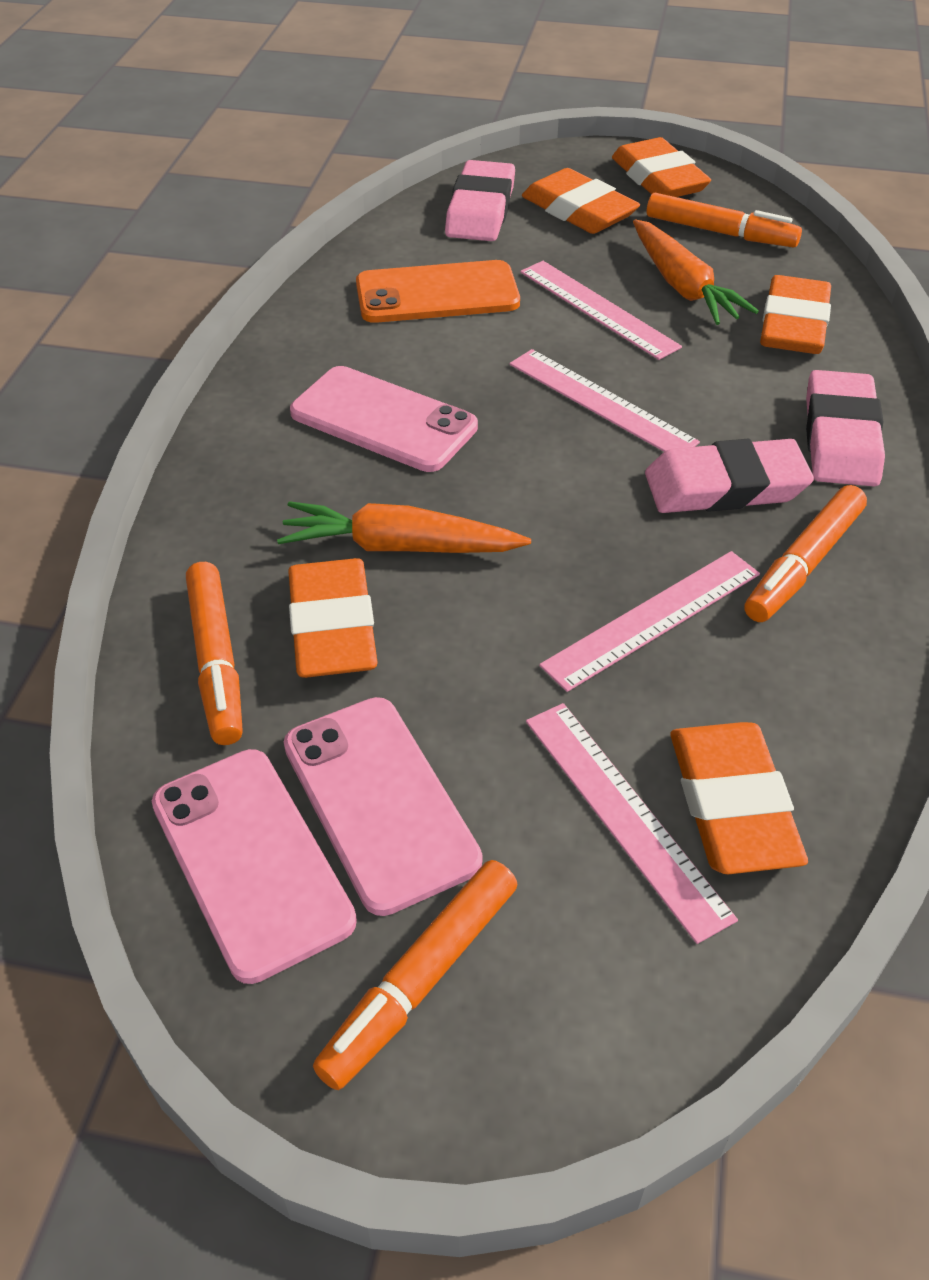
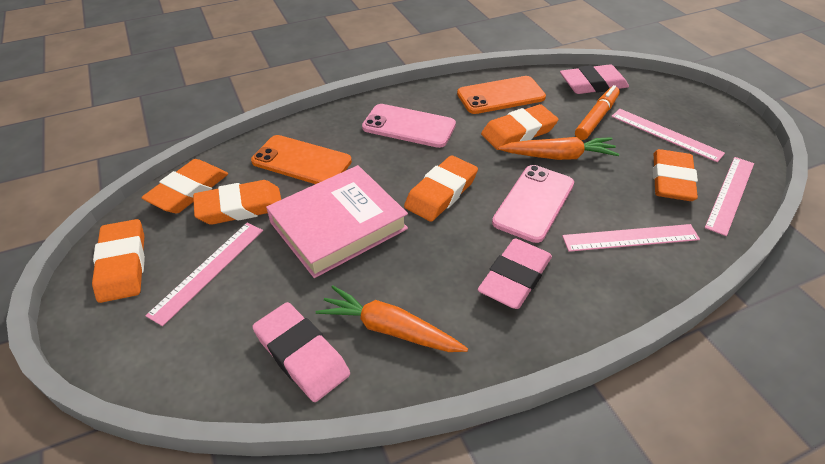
orange eraser: [288,558,378,678] [522,168,640,234] [612,137,711,197] [670,722,808,874] [760,275,831,354] = 5 -> [92,219,145,303] [141,159,228,213] [193,180,281,225] [404,155,478,222] [481,104,558,150] [653,149,698,201] = 6
orange marker: [186,562,243,745] [313,860,517,1090] [647,193,802,248] [744,485,867,622] = 4 -> [575,85,620,140] = 1
orange phone: [356,260,520,323] = 1 -> [251,135,352,184] [457,76,546,114] = 2
pink book: none = 0 -> [266,165,408,278] = 1
pink phone: [152,749,357,984] [284,697,483,916] [290,366,478,472] = 3 -> [362,104,456,148] [492,165,574,243] = 2

